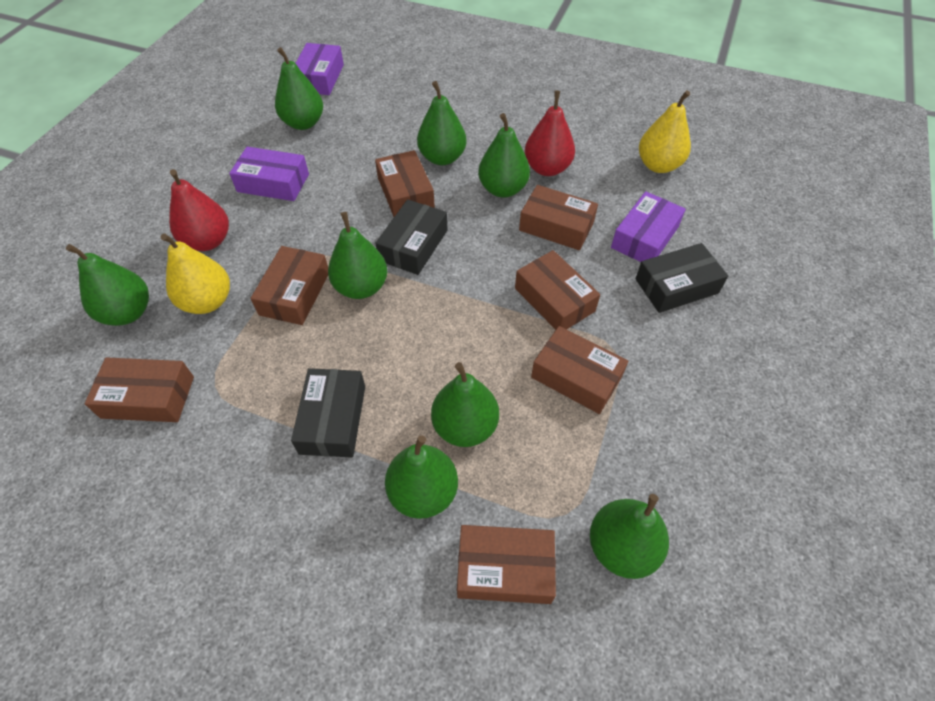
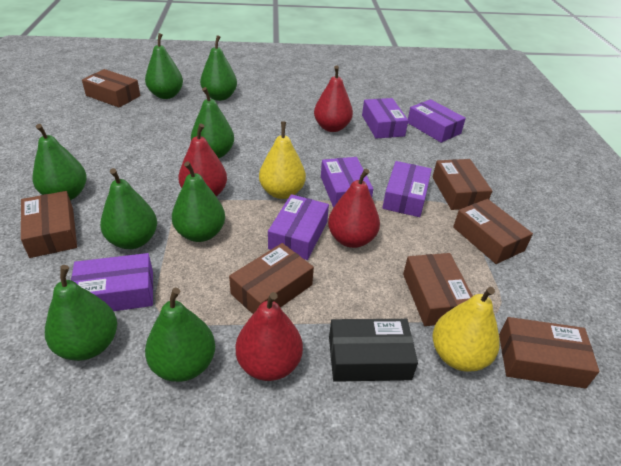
black box: [291,368,365,457] [375,199,447,275] [635,243,728,313] = 3 -> [329,319,418,382] = 1
purple box: [229,147,309,201] [296,43,344,95] [611,191,686,262] = 3 -> [71,253,153,311] [268,194,329,260] [321,157,373,208] [362,98,408,139] [382,161,432,217] [408,99,466,143] = 6
red pear: [169,169,229,251] [525,91,575,176] = 2 -> [178,124,227,196] [236,292,303,381] [314,66,353,132] [328,168,380,248] = 4

